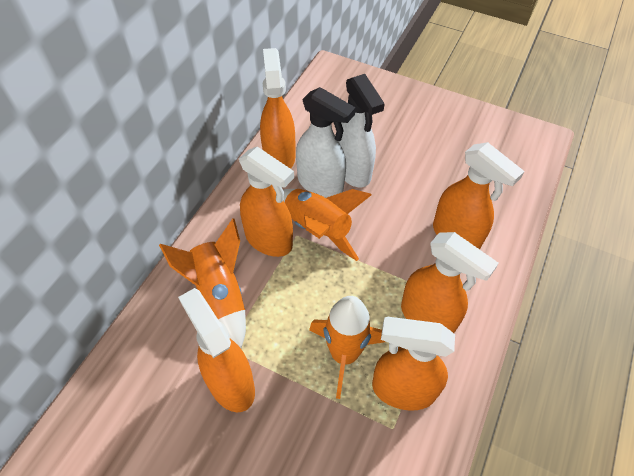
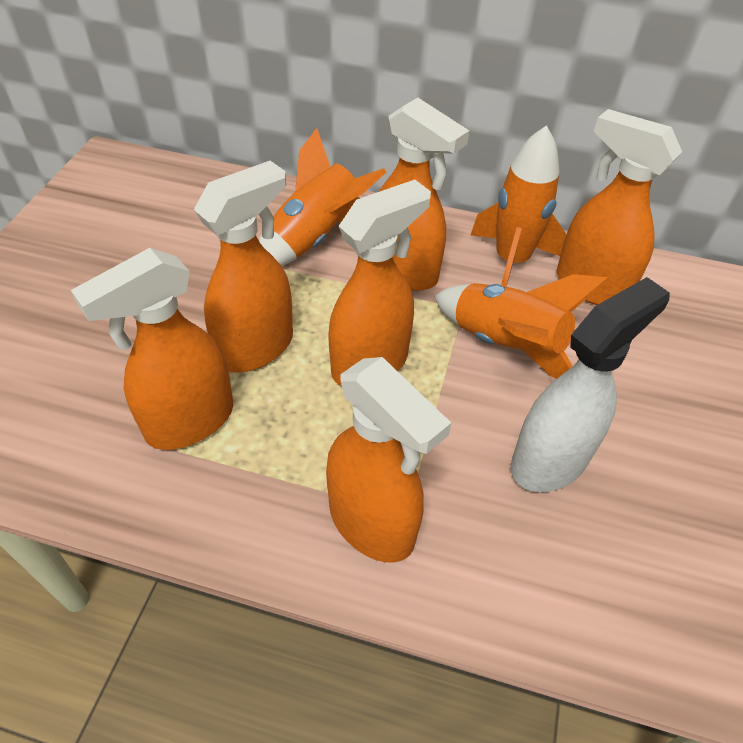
white spray bottle: [296,87,356,198] [339,74,385,187] = 2 -> [511,277,670,492] = 1

